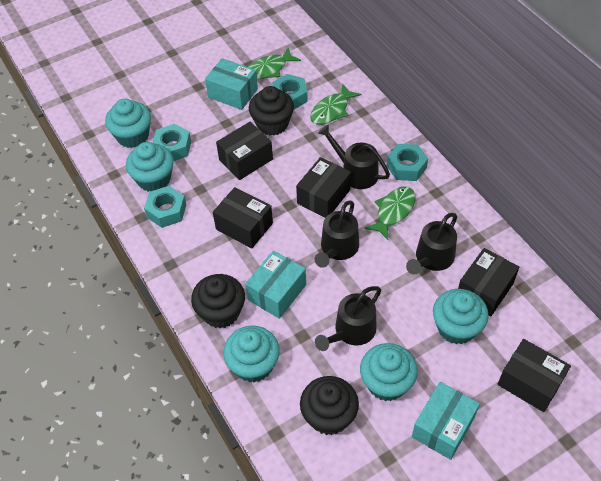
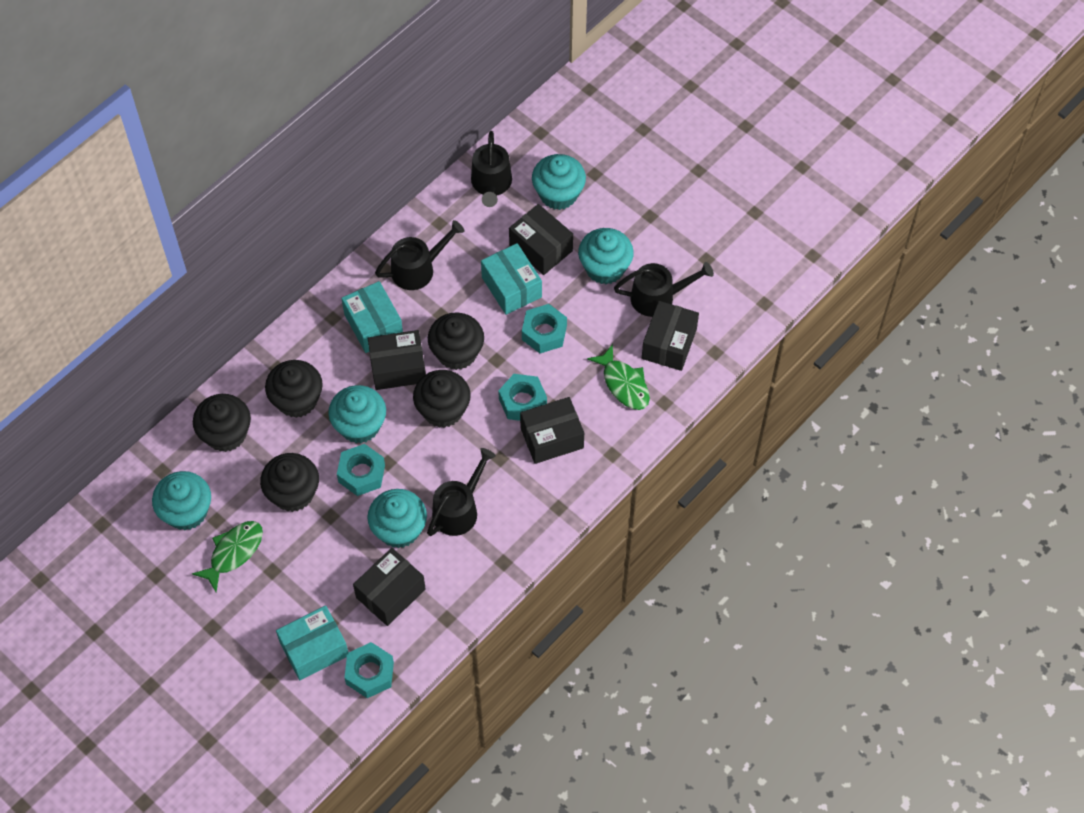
black cupcake: [191,274,245,328] [249,86,294,136] [300,376,359,435] = 3 -> [193,394,251,452] [260,453,319,512] [265,360,323,418] [413,370,471,428] [428,313,484,370] = 5
green fish: [248,48,301,80] [310,84,361,125] [365,186,415,240] = 3 -> [192,521,263,592] [587,344,650,410] = 2

